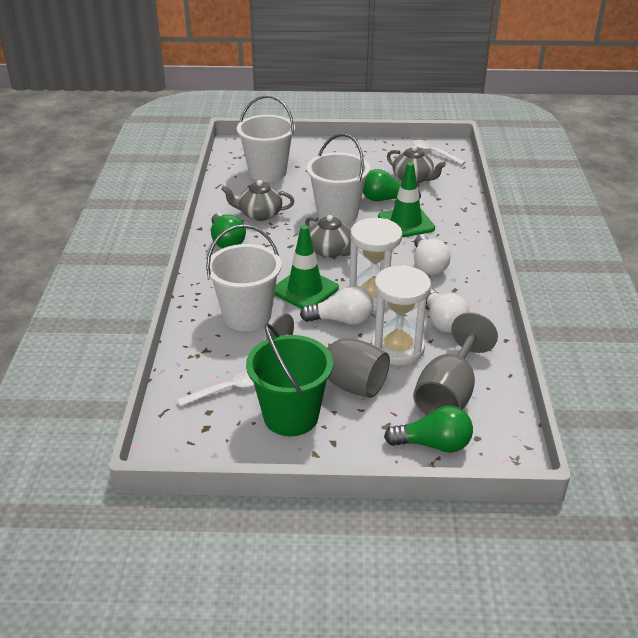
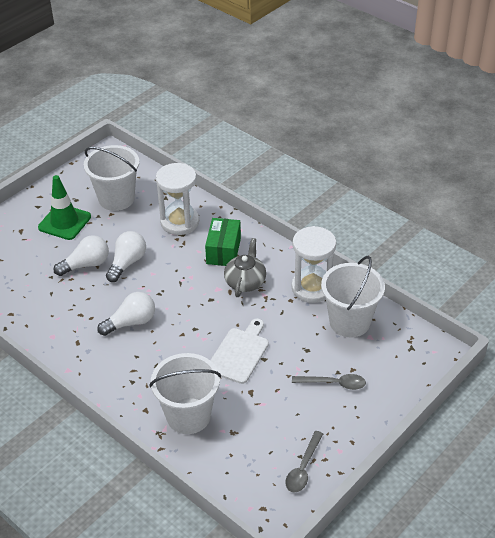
green box: none = 0 -> [205,218,241,266] = 1
green bucket: [246,323,333,436] = 1 -> none = 0
green light bulb: [211,213,246,248] [363,169,421,201] [384,406,473,453] = 3 -> none = 0
green traffic cone: [274,225,339,309] [378,162,435,238] = 2 -> [38,175,91,240] = 1
grey goblet: [266,313,390,398] [413,312,498,416] = 2 -> none = 0
grey spoon: none = 0 -> [285,431,323,492] [292,374,366,390] = 2
grey teapot: [221,180,294,221] [305,215,351,258] [387,146,446,184] = 3 -> [224,238,266,297] = 1
white cutting board: none = 0 -> [210,319,269,384] = 1
white spoon: [177,370,254,407] [413,140,465,165] = 2 -> none = 0

